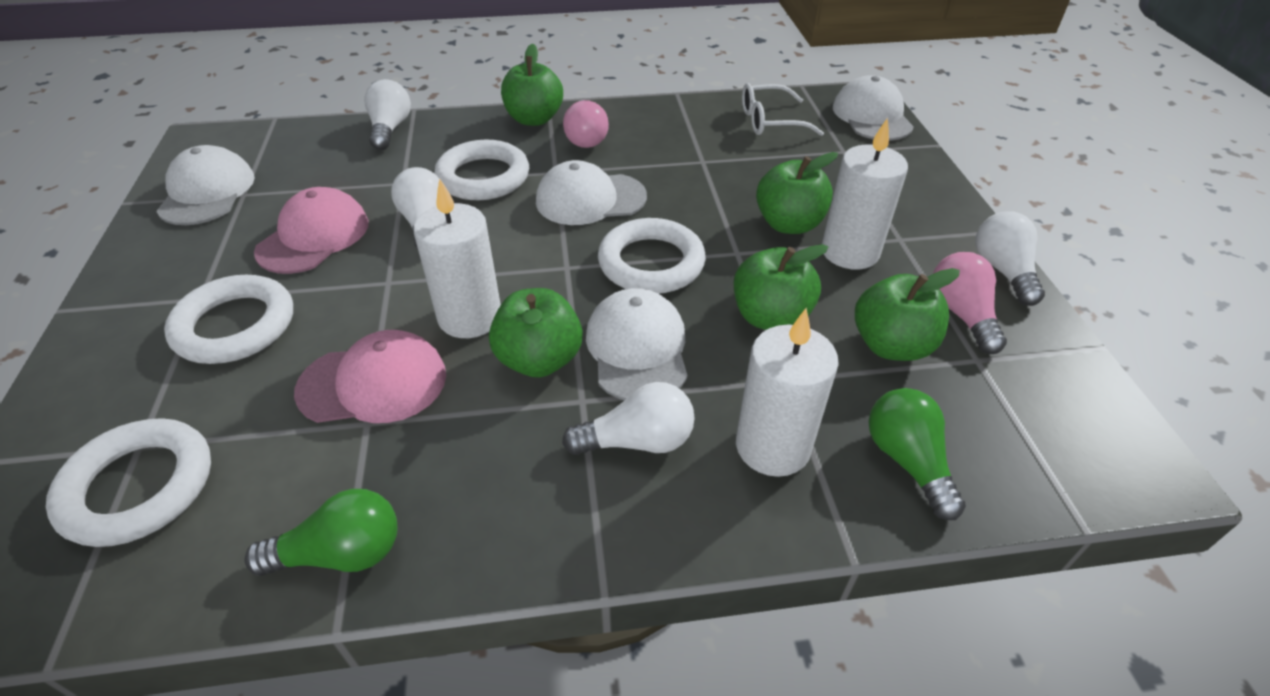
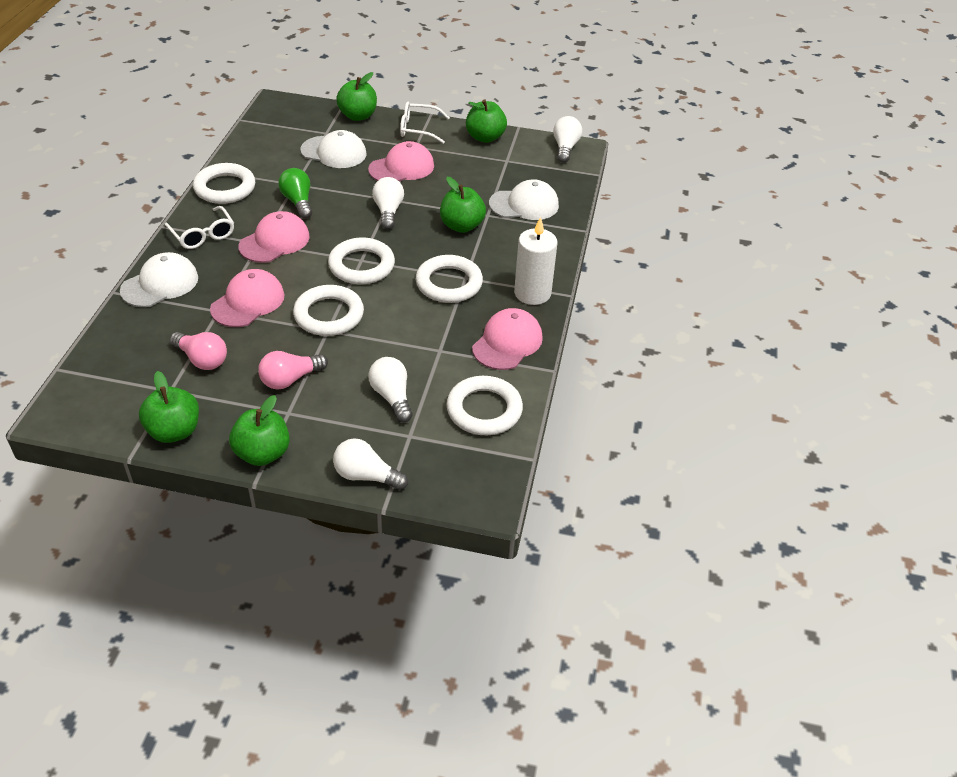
green light bulb: [244,489,398,576] [869,388,966,520] = 2 -> [278,168,312,219] = 1
pink cap: [254,187,369,274] [294,330,446,423] = 2 -> [210,269,285,327] [238,211,310,263] [368,141,434,181] [472,308,543,370] = 4
white candle: [413,179,501,338] [736,308,839,477] [822,118,908,270] = 3 -> [514,217,557,305] = 1
white cap: [156,145,255,225] [536,160,647,225] [586,288,688,400] [833,75,914,141] = 4 -> [120,252,198,307] [301,130,366,168] [489,179,559,220] = 3
white glasses: [742,83,824,136] = 1 -> [164,206,234,249] [400,102,450,144] = 2
white ring: [46,418,211,547] [164,275,293,364] [434,140,529,200] [598,218,706,294] = 4 -> [193,163,255,204] [293,285,364,336] [328,238,395,284] [416,255,483,303] [446,376,523,435] = 5

